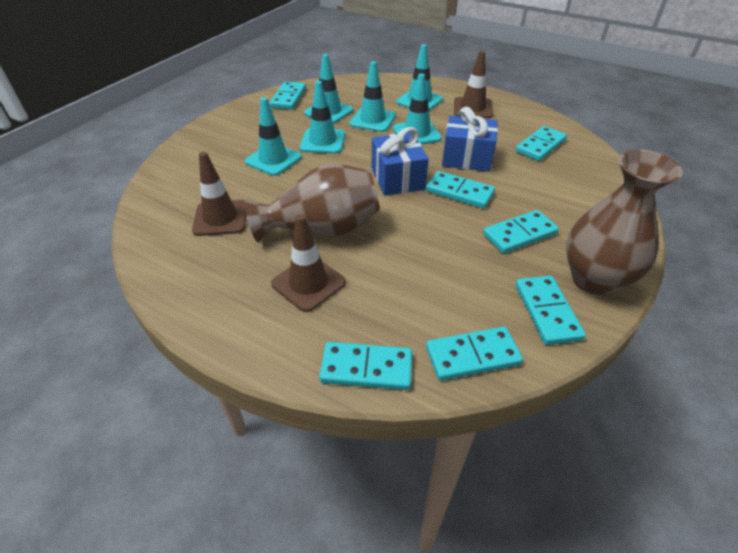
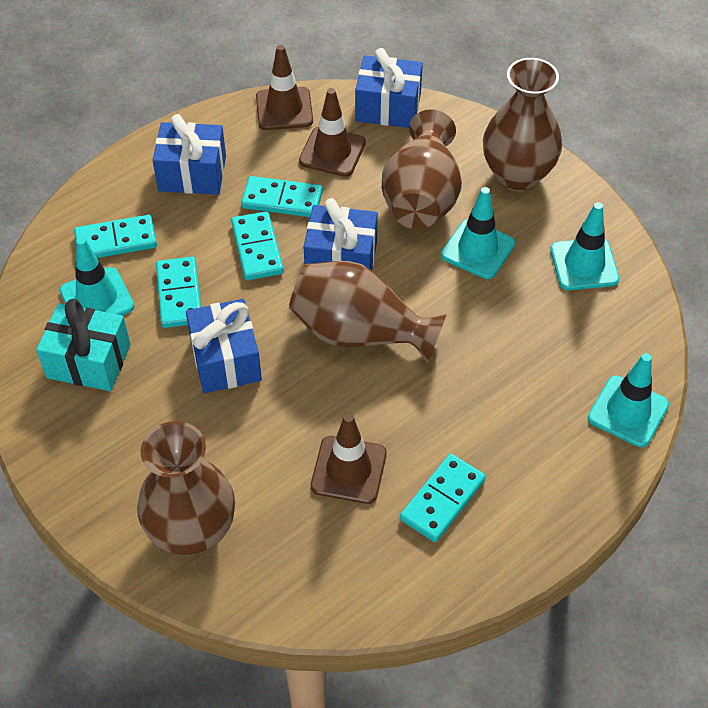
blue gift: [372,127,429,196] [442,107,498,172] = 2 -> [152,114,226,194] [186,299,262,393] [304,198,378,270] [355,48,423,128] = 4
brown vase: [245,163,380,243] [566,150,683,296] = 2 -> [137,421,235,555] [289,261,447,364] [382,109,462,229] [483,58,562,191] = 4
turquoise domino: [269,81,306,110] [319,342,412,390] [426,171,495,209] [426,327,523,381] [483,210,559,253] [515,126,567,161] [516,276,586,345] = 7 -> [74,215,157,258] [156,257,201,328] [231,211,284,280] [241,176,323,217] [400,453,486,542] = 5
turquoise gift: none = 0 -> [36,299,131,391] = 1
turquoise traffic cone: [245,97,302,176] [300,81,345,154] [304,54,353,124] [349,61,396,132] [393,74,442,145] [396,44,443,111] = 6 -> [60,237,134,315] [441,187,515,279] [550,202,619,290] [588,353,669,447] = 4

